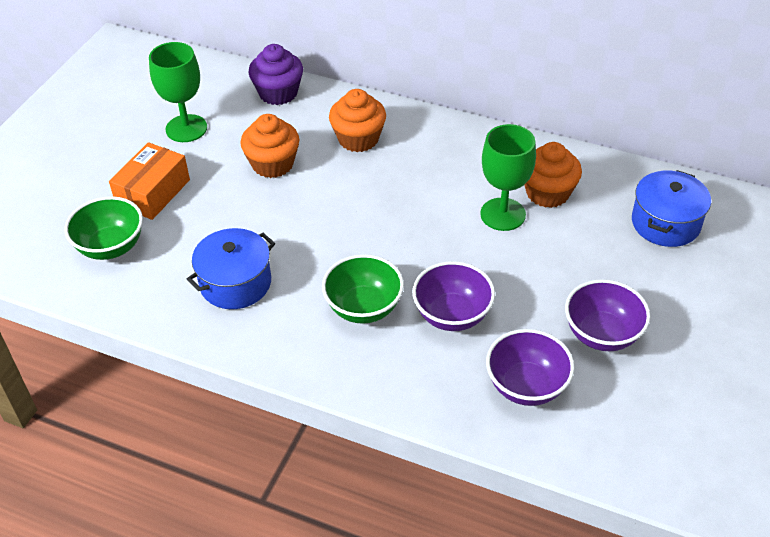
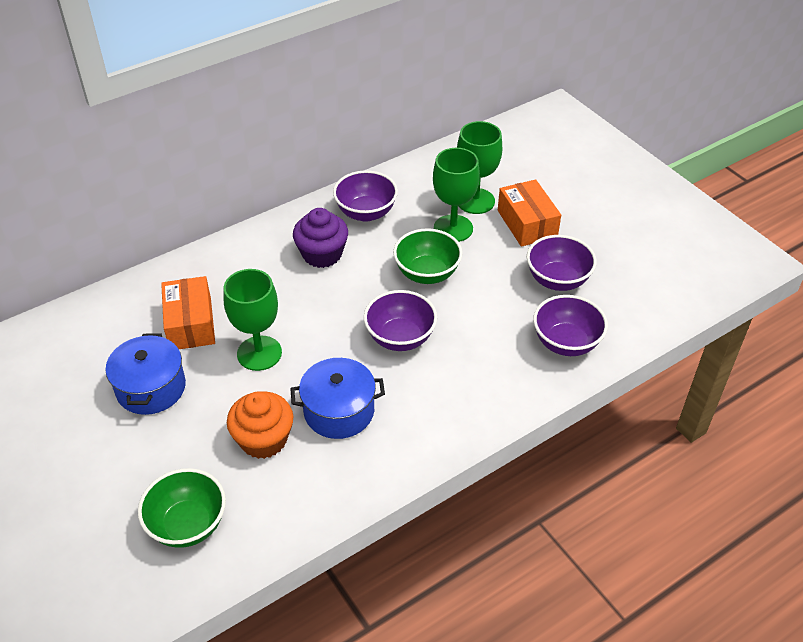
green goblet: [149,42,207,142] [480,124,536,231] = 2 -> [223,269,282,371] [433,148,480,242] [457,121,502,214] = 3
orange box: [109,142,190,220] = 1 -> [161,276,215,349] [498,179,561,247] = 2
orange cupcake: [240,114,299,178] [329,89,386,152] [525,142,582,208] = 3 -> [227,392,294,459] = 1
purple bowl: [412,261,495,331] [486,329,575,406] [565,279,651,351] = 3 -> [333,170,398,222] [364,290,437,351] [527,235,597,291] [533,295,608,356] = 4

